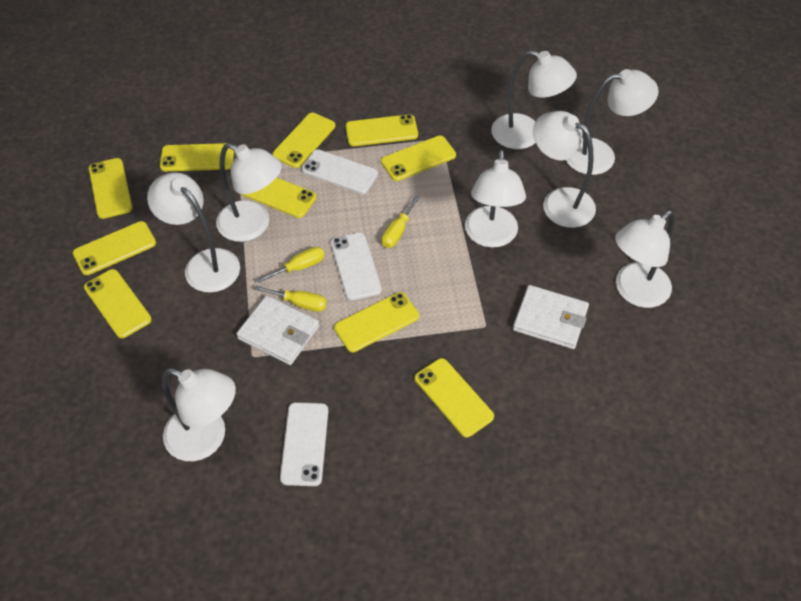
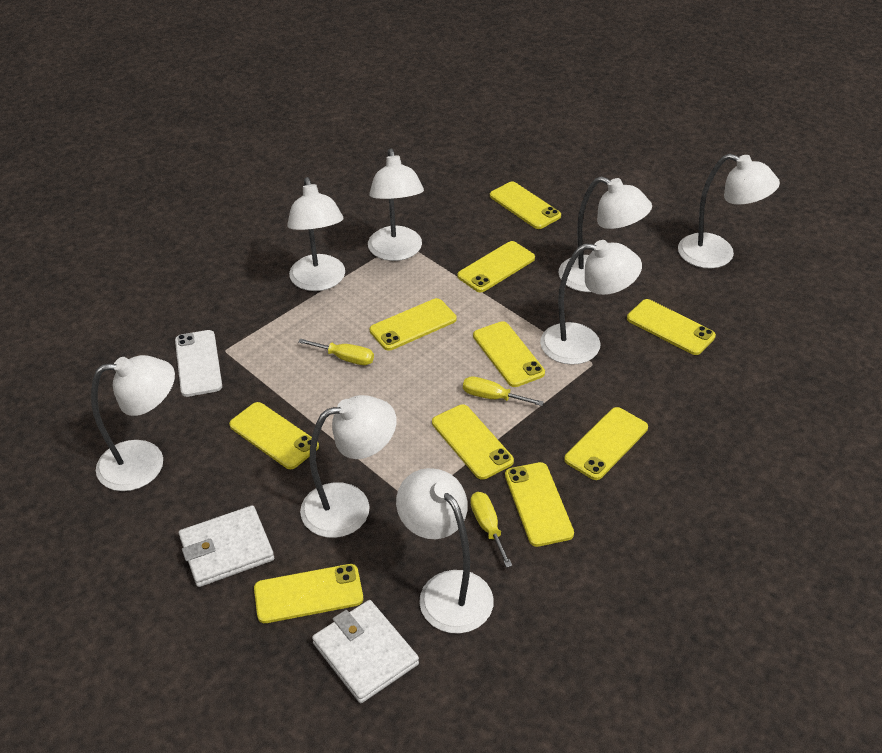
white phone: [280,402,328,486] [302,150,378,194] [331,232,382,301] = 3 -> [175,330,222,397] = 1

